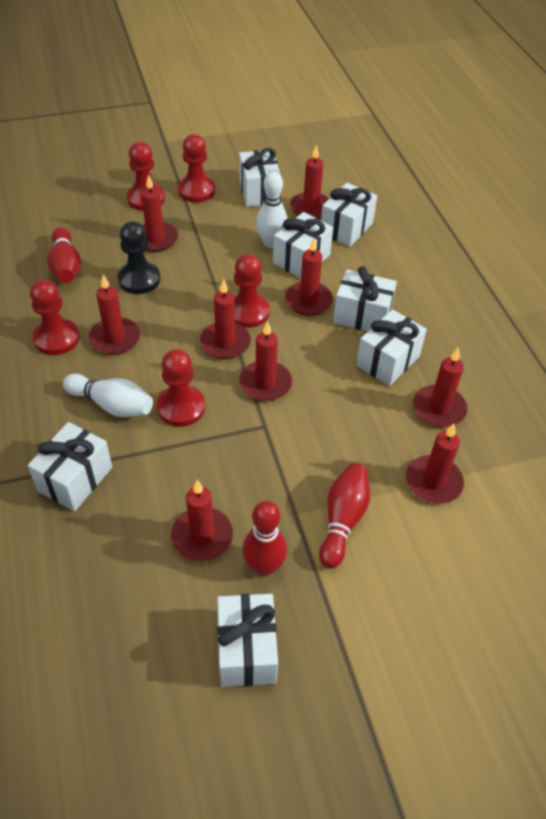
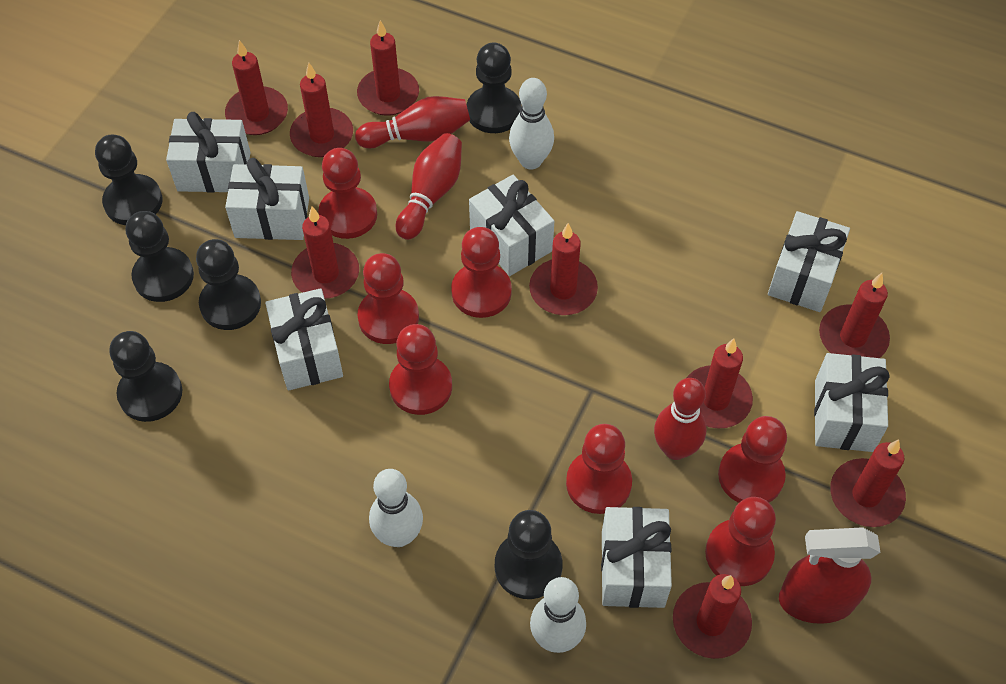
black pawn: [118,221,160,294] = 1 -> [95,134,162,225] [109,331,182,422] [126,211,194,302] [196,239,261,330] [467,43,522,133] [495,510,563,599] = 6
red pawn: [30,280,80,355] [126,142,165,211] [157,349,205,427] [178,134,215,203] [234,254,270,328] = 5 -> [318,148,377,239] [357,253,419,344] [389,324,452,415] [451,227,512,318] [566,424,632,514] [705,497,776,586] [718,416,787,503] = 7
red spray bottle: none = 0 -> [779,527,881,624] = 1
white bowling pin: [63,374,153,417] [256,171,288,248] = 2 -> [369,469,423,547] [509,78,554,170] [530,577,586,653] = 3

